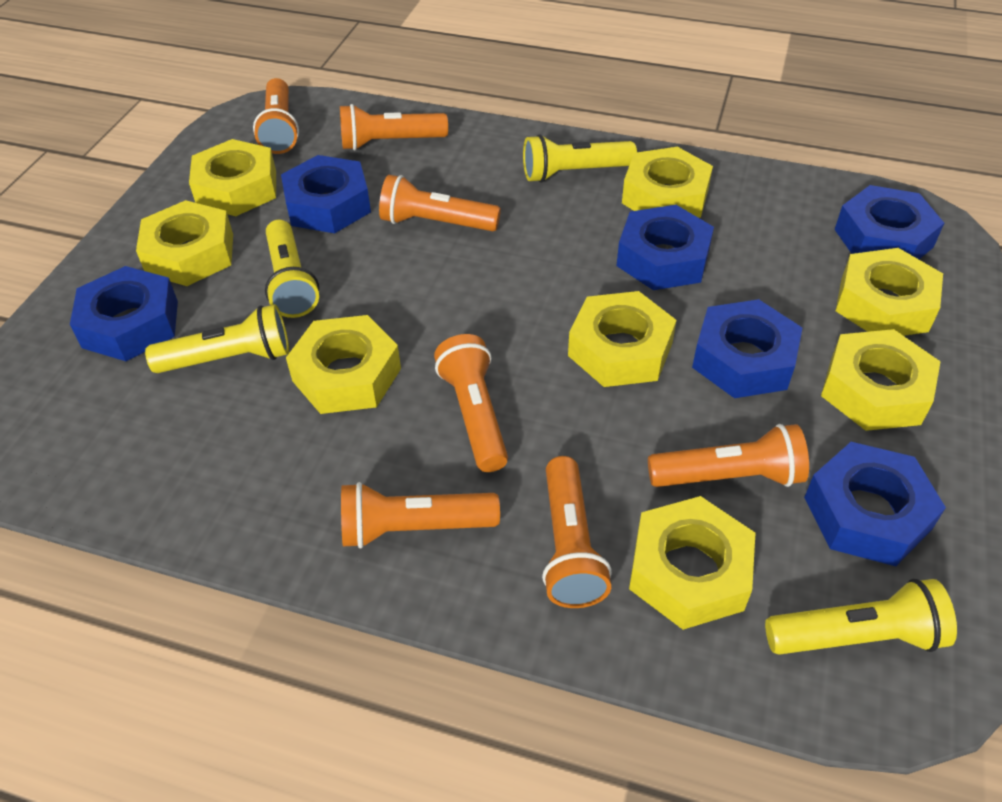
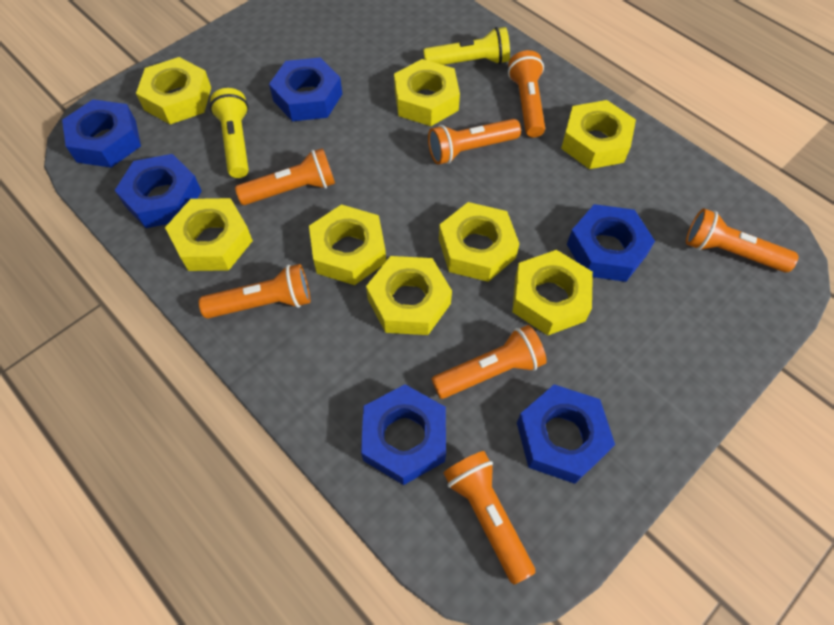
yellow flashlight: [145,304,289,373] [265,220,319,318] [523,134,637,183] [765,579,957,655] = 4 -> [210,88,249,178] [423,27,510,65] = 2

